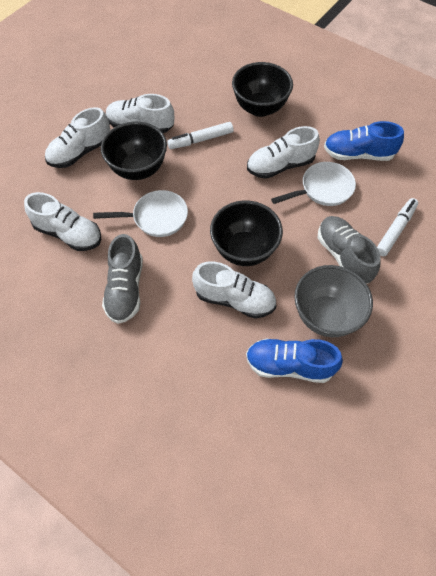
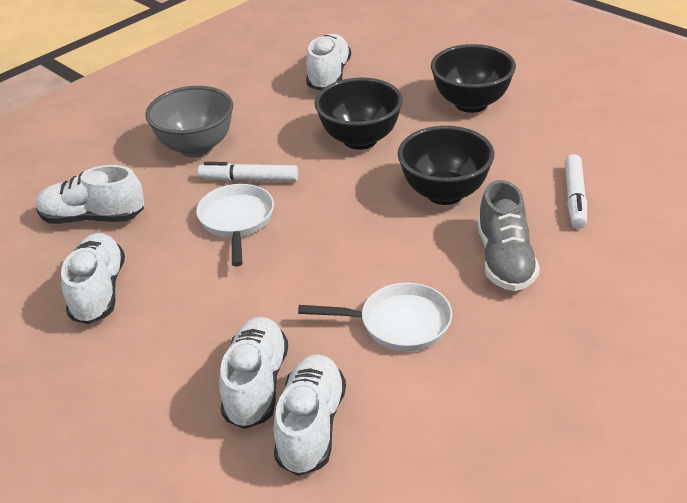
blue shoe: [246,339,343,383] [324,121,404,161] = 2 -> none = 0
grey shoe: [102,234,143,324] [318,216,380,284] = 2 -> [478,180,540,291] = 1

